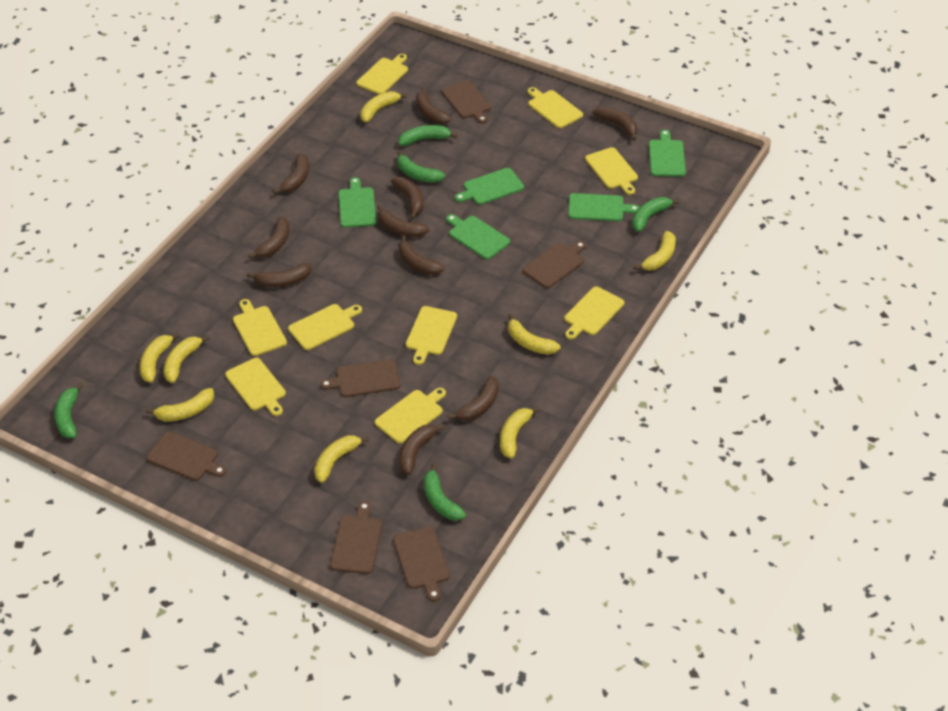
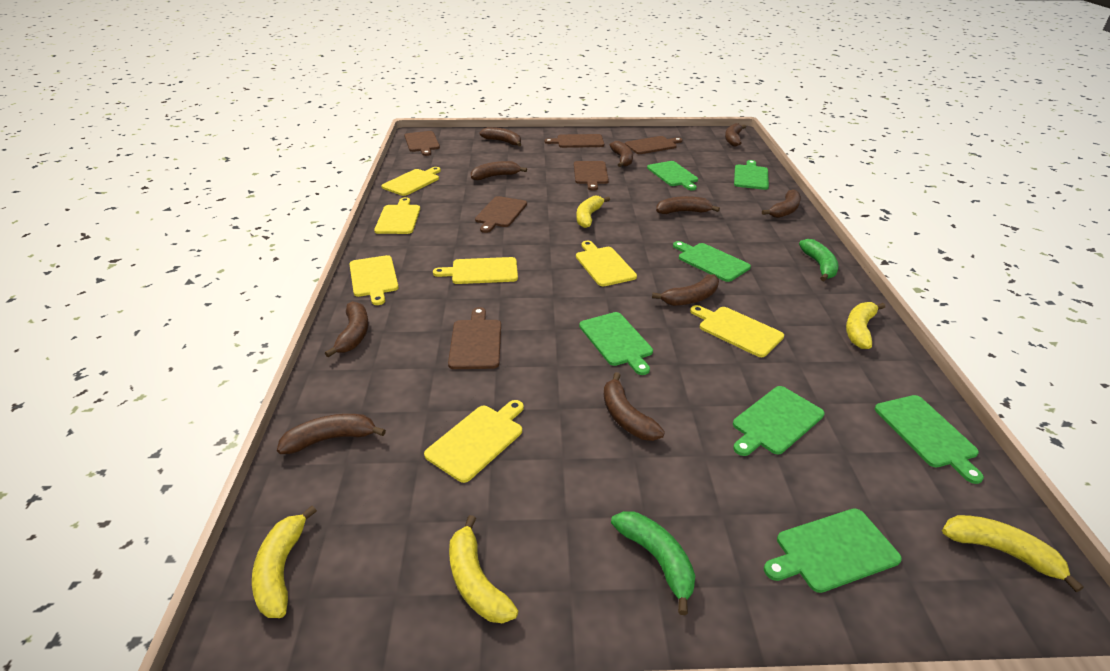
green banana: [54,383,84,438] [397,151,445,183] [399,125,457,146] [424,463,466,521] [632,197,679,232] = 5 -> [611,511,695,615] [799,239,839,281] = 2
green cutting board: [338,177,376,228] [446,214,510,259] [455,168,524,205] [568,193,640,221] [649,130,686,177] = 5 -> [579,312,653,375] [647,161,698,190] [673,241,751,282] [733,386,825,456] [734,160,769,190] [764,508,902,593] [875,395,984,484] = 7
yellow banana: [140,332,180,383] [146,388,214,421] [163,335,209,383] [314,435,369,483] [360,91,407,123] [500,407,540,459] [508,314,560,355] [634,231,676,270] = 8 -> [252,505,317,618] [449,515,518,623] [576,195,610,228] [846,302,885,349] [942,515,1084,592] = 5
yellow cutting board: [225,358,286,416] [233,299,287,356] [288,304,362,350] [356,54,408,94] [375,388,446,444] [406,306,457,365] [528,87,583,128] [564,286,624,340] [585,147,638,195] = 9 -> [349,255,399,305] [374,197,420,234] [381,167,441,196] [424,400,524,483] [433,257,518,284] [576,241,637,286] [690,305,784,357] = 7

